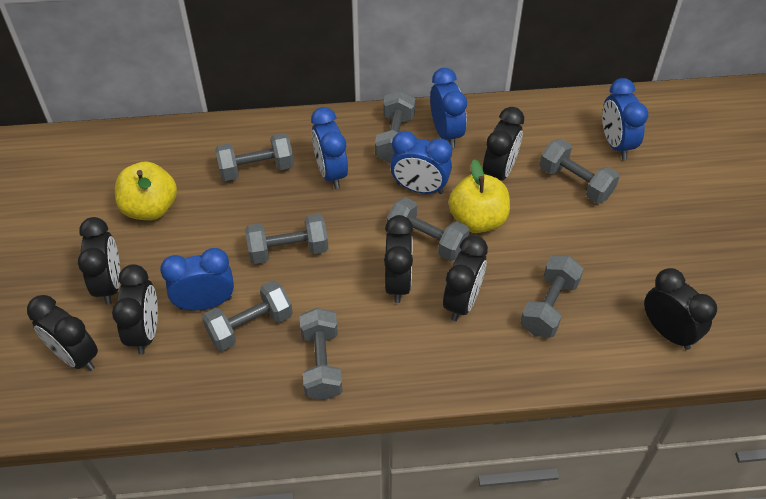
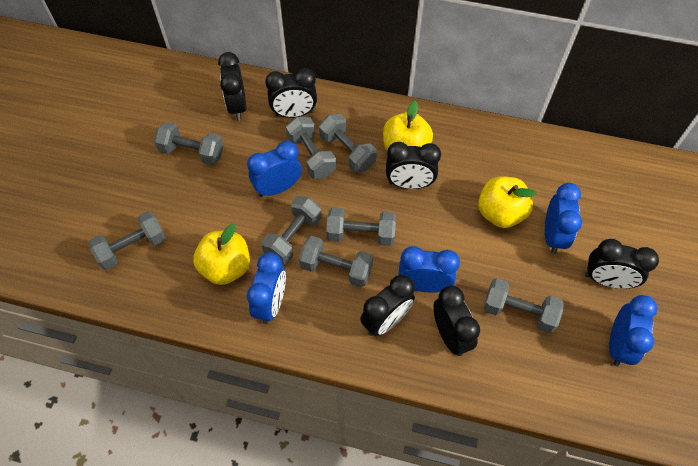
black clock: [27,295,98,371] [78,217,120,305] [112,264,158,354] [384,215,413,303] [443,235,488,321] [483,107,524,181] [644,268,717,350] = 7 -> [218,52,247,121] [265,68,317,118] [360,275,415,336] [386,142,441,189] [433,286,480,356] [585,239,659,289] = 6
yellow apple: [115,161,177,221] [448,159,510,233] = 2 -> [193,224,250,285] [383,101,433,151] [478,176,536,228] = 3

